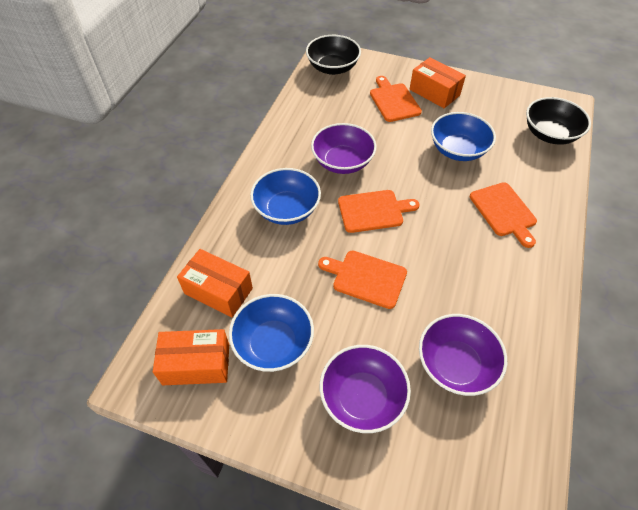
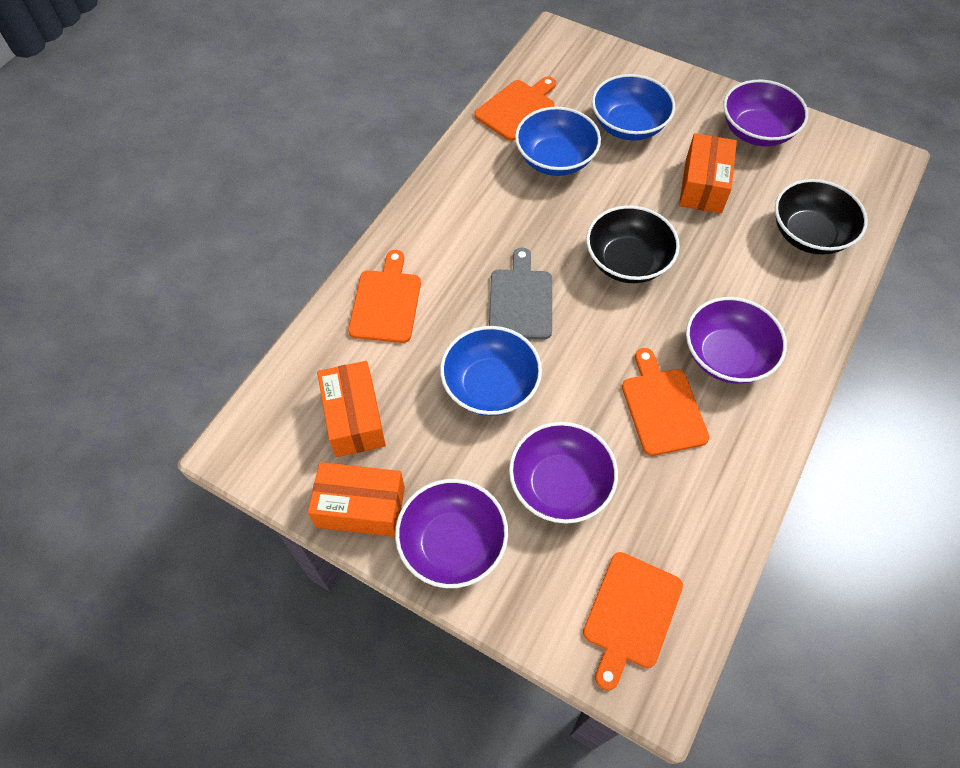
grey cutting board: none = 0 -> [489,248,552,340] = 1
purple bowl: [311,123,376,174] [320,345,411,433] [419,314,507,396] = 3 -> [395,479,508,588] [509,422,618,524] [686,297,787,384] [723,80,808,146] = 4

